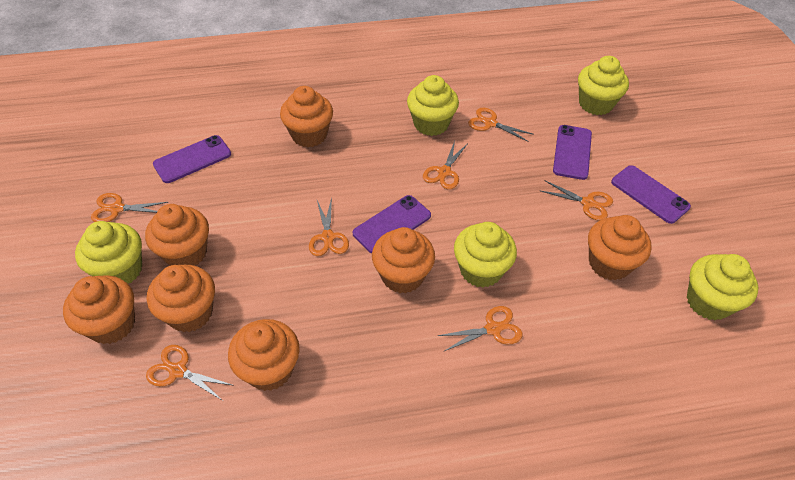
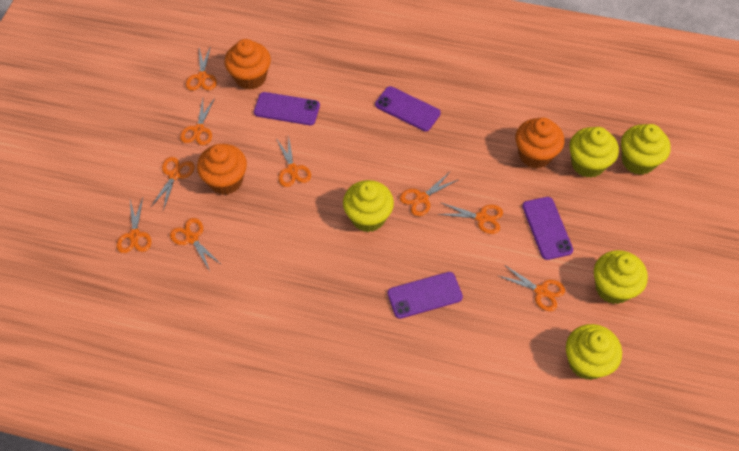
orange cupcake: [63,275,135,344] [145,204,209,266] [147,265,215,332] [228,319,300,391] [280,86,333,147] [372,227,435,294] [588,215,652,280] = 7 -> [197,144,247,195] [225,39,271,90] [516,117,564,169] = 3
orange scissors: [91,193,168,222] [146,345,232,401] [309,198,349,256] [423,141,467,189] [437,306,522,352] [468,108,534,142] [541,181,613,221] = 7 -> [117,198,151,253] [151,157,195,211] [170,218,222,271] [180,98,215,145] [186,46,217,91] [276,135,311,187] [400,172,458,216] [438,203,503,234] [497,265,565,311] = 9

